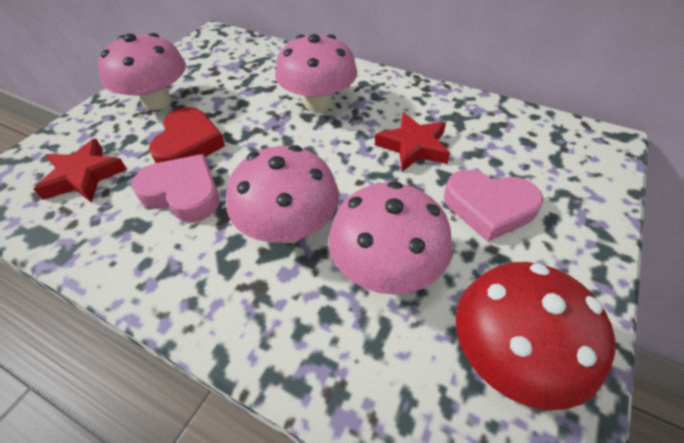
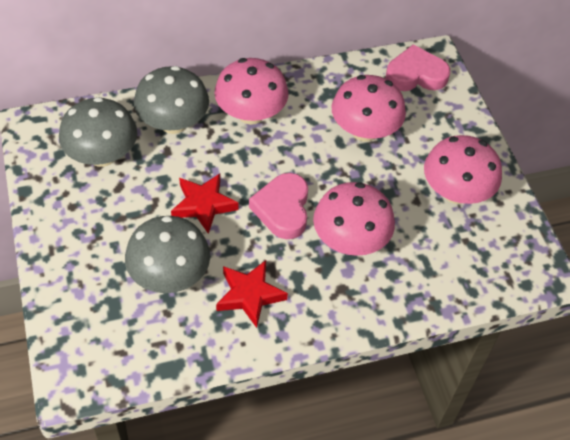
grey mushroom: none = 0 -> [59,97,137,167] [125,216,210,293] [134,66,209,134] = 3
red heart: [149,107,225,163] = 1 -> none = 0
red mushroom: [456,262,615,410] = 1 -> none = 0

